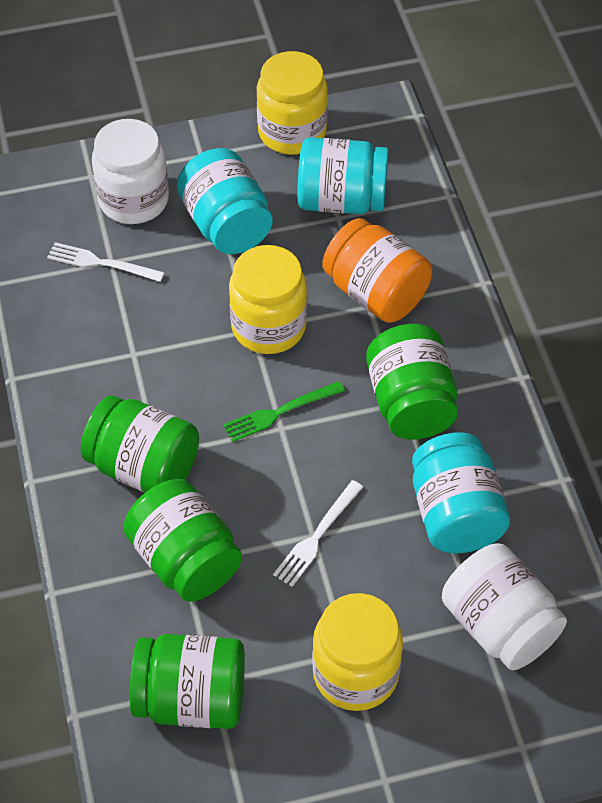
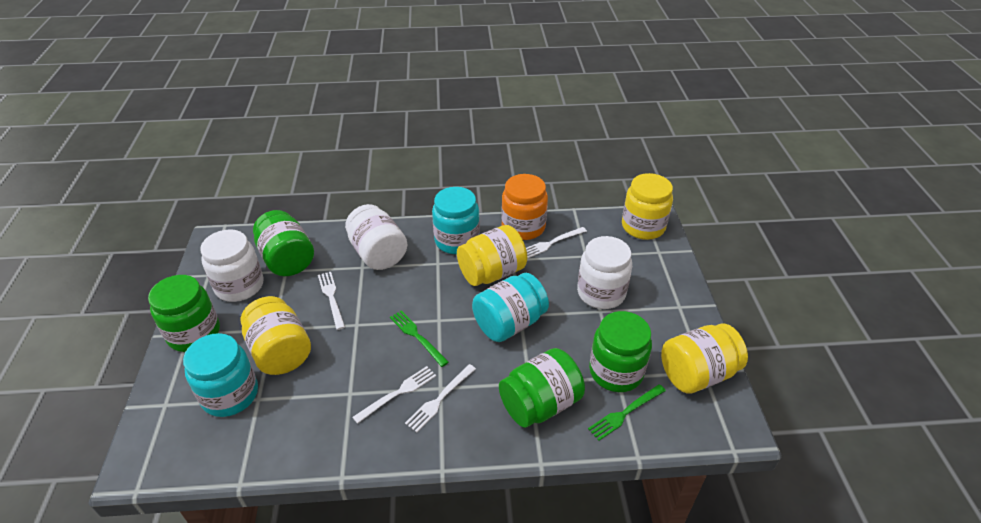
green fork: [223,381,345,442] = 1 -> [390,310,449,367] [588,384,666,441] = 2
white fork: [47,242,165,282] [273,480,363,587] = 2 -> [318,272,345,330] [352,366,436,424] [405,364,476,432] [526,227,587,259] = 4
white jar: [92,119,169,224] [442,544,567,670] = 2 -> [200,229,264,302] [345,204,407,270] [577,236,632,309] = 3
yellow jar: [229,245,307,354] [256,51,328,155] [312,593,403,711] = 3 -> [241,296,311,375] [457,225,527,286] [622,173,673,240] [661,324,748,394] = 4

